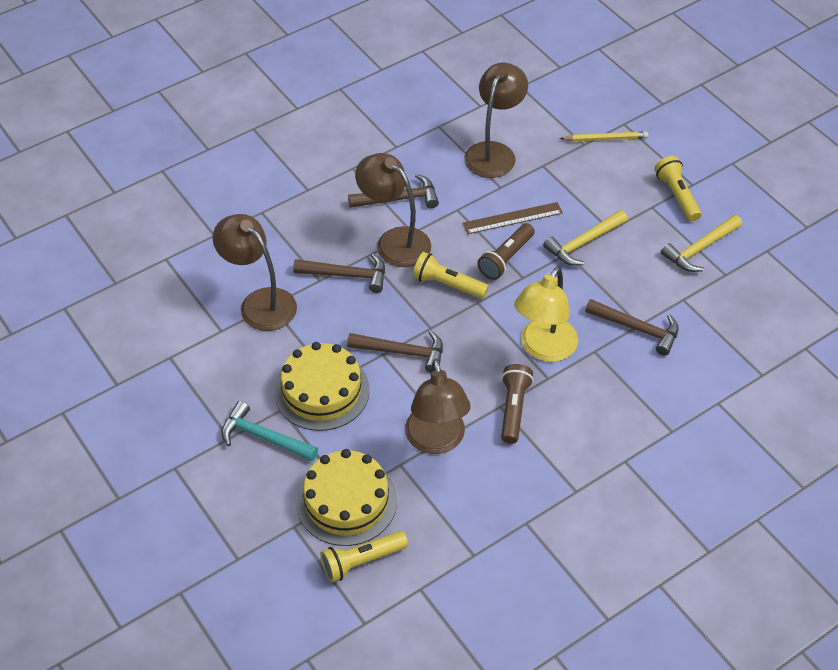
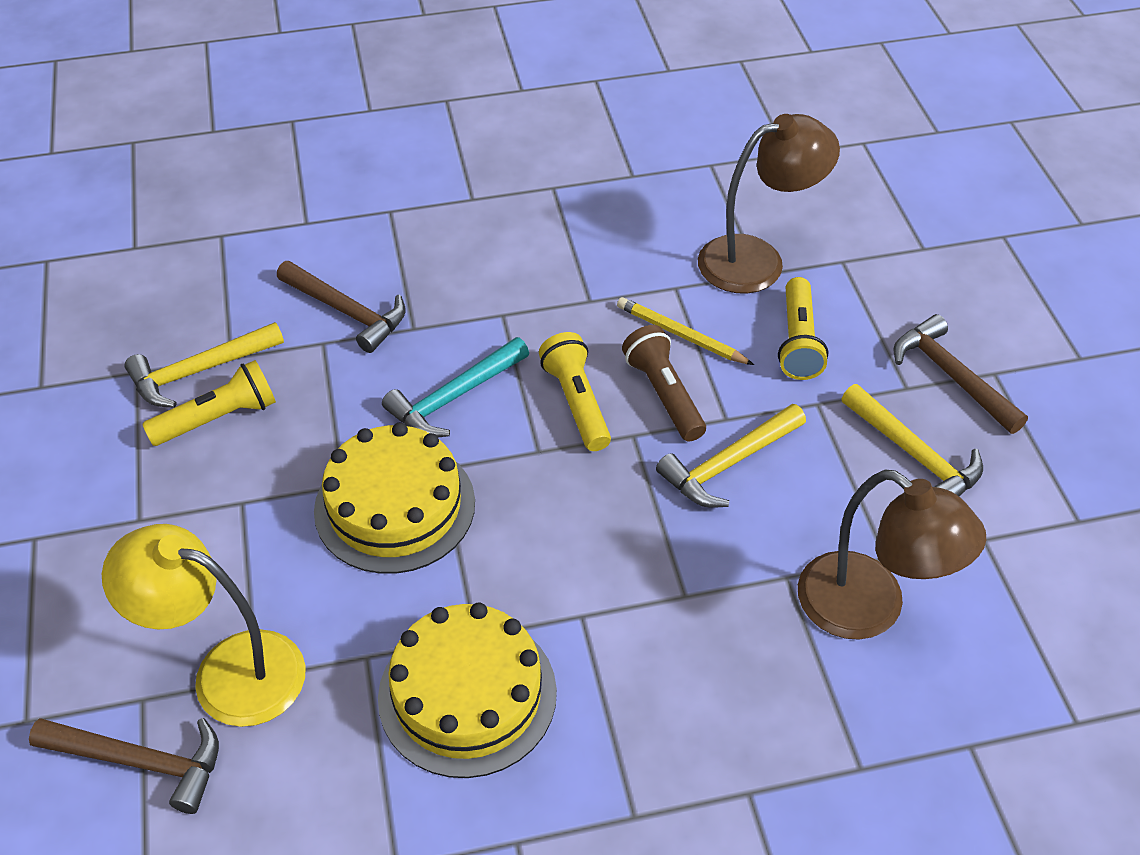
brown flashlight: [478,223,535,280] [501,364,534,444] = 2 -> [622,325,706,441] = 1
brown hammer: [293,253,385,293] [347,331,443,373] [348,174,439,208] [585,299,679,356] = 4 -> [29,718,219,814] [277,261,406,353] [893,314,1028,434] = 3
brown lamp: [213,214,297,331] [355,153,431,267] [405,359,471,454] [464,62,528,178] = 4 -> [698,114,840,294] [798,470,986,640] = 2
brown ruler: [463,202,563,234] = 1 -> none = 0
yellow hammer: [543,210,628,266] [661,215,742,272] = 2 -> [124,322,284,408] [656,404,806,507] [841,384,983,496] = 3

